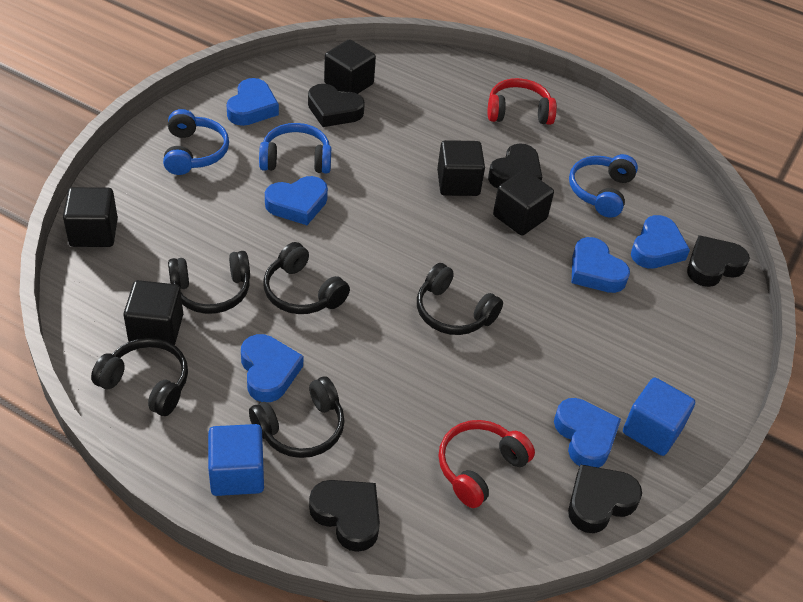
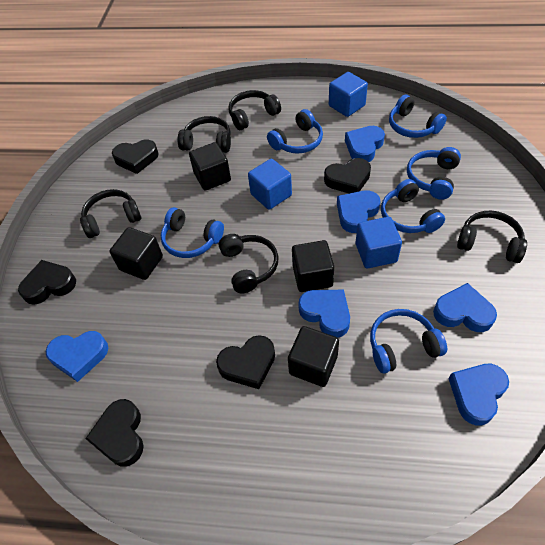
black cube: [63,187,118,247] [123,280,183,345] [324,39,376,94] [437,140,485,196] [493,170,554,236] = 5 -> [110,227,163,280] [189,142,231,191] [288,326,339,387] [292,240,334,292] = 4
blue cube: [208,424,264,496] [623,378,695,456] = 2 -> [248,159,292,210] [329,72,368,117] [356,217,402,268] = 3
blue headphones: [163,109,229,175] [259,123,331,173] [569,154,638,217] = 3 -> [161,207,224,258] [267,109,323,154] [370,309,447,373] [381,179,445,233] [389,95,447,138] [407,147,461,200] = 6
red headphones: [438,420,535,508] [488,78,557,125] = 2 -> none = 0

